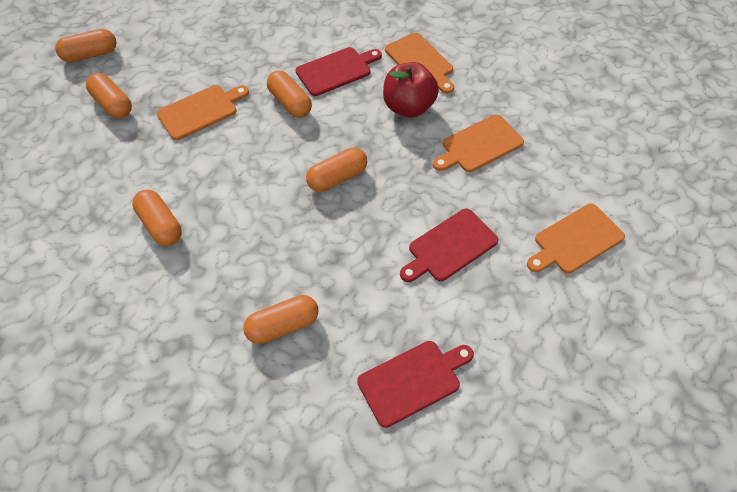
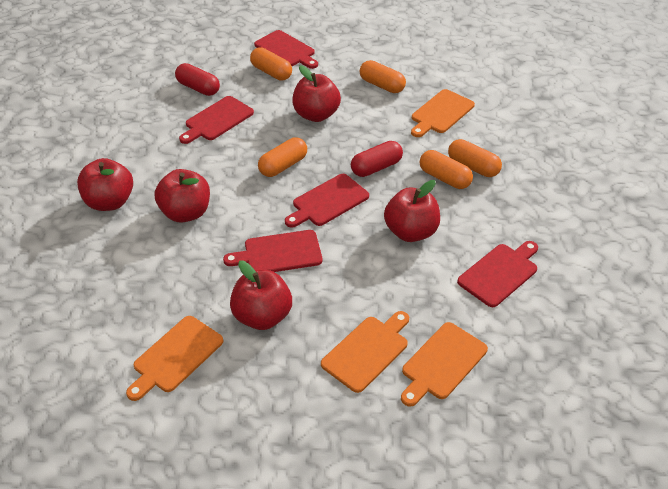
orange capsule: [55,29,116,62] [86,73,132,119] [132,189,182,246] [243,295,319,344] [267,70,312,118] [306,148,367,192] = 6 -> [250,47,292,80] [258,137,307,177] [360,60,406,93] [420,150,473,189] [448,139,502,177] = 5
red apple: [383,62,439,117] = 1 -> [77,158,133,211] [155,169,210,223] [230,260,292,330] [292,65,341,122] [384,180,440,242] = 5
red capsule: none = 0 -> [175,63,220,96] [351,141,403,177] = 2
red cutting board: [296,47,382,96] [357,341,474,428] [400,209,498,282] = 3 -> [179,96,254,144] [223,230,322,272] [254,30,318,69] [285,174,369,228] [457,241,538,307] = 5

